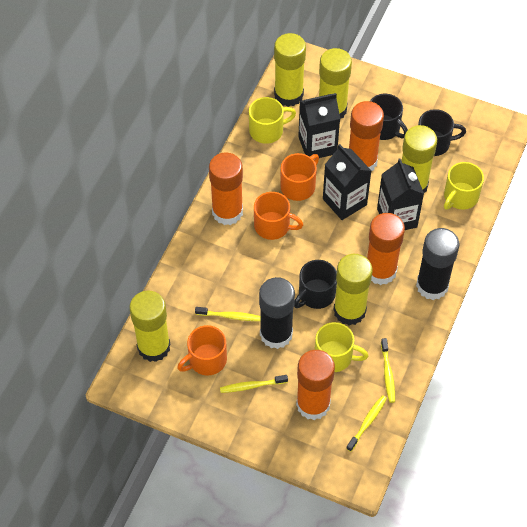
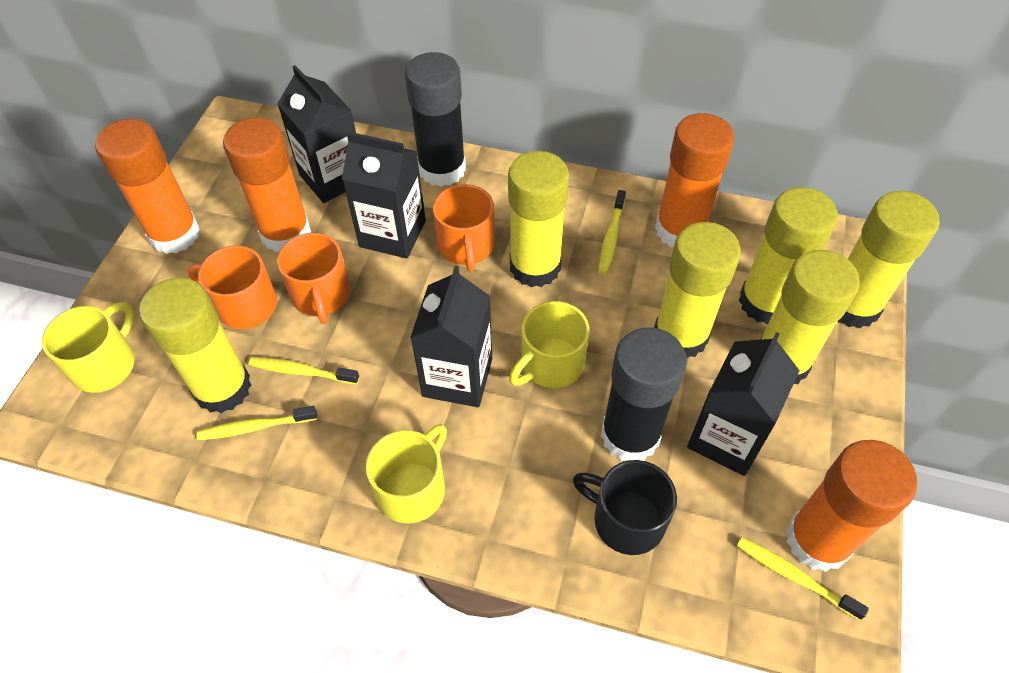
black carton: [298,93,340,158] [323,144,371,220] [377,159,424,230] = 3 -> [277,65,356,203] [342,132,426,259] [410,266,492,407] [687,332,800,476] = 4
black mug: [294,260,337,309] [370,94,408,140] [418,109,466,156] = 3 -> [573,460,677,555] = 1
yellow glue stick: [129,290,170,362] [274,33,306,107] [319,48,352,119] [334,254,373,325] [402,125,437,193] = 5 -> [139,277,251,413] [508,151,569,287] [654,222,741,358] [739,187,838,324] [760,250,860,384] [838,191,939,329] = 6

